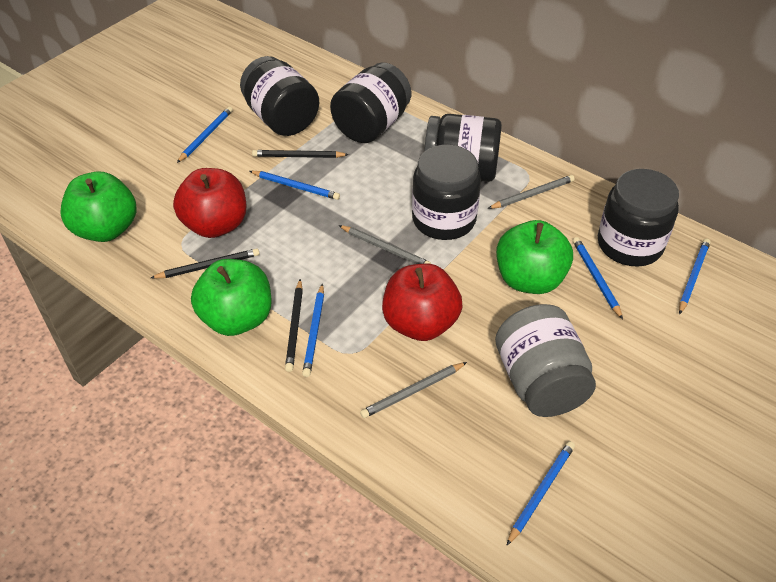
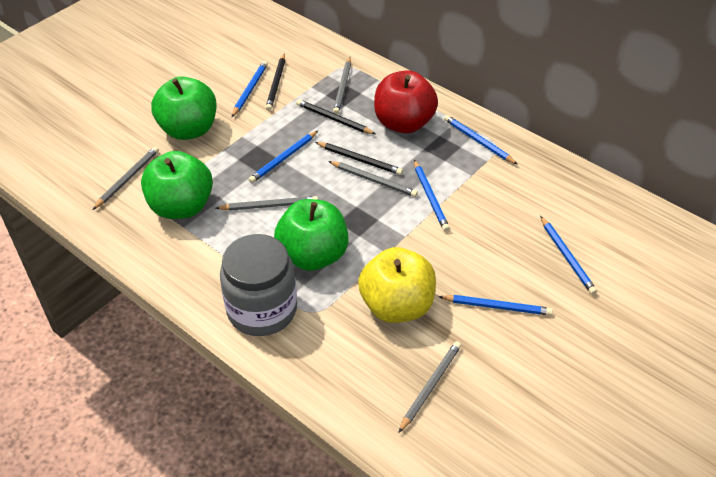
black jar: [240,56,319,136] [330,62,411,143] [412,145,481,240] [424,114,502,182] [598,169,679,267] = 5 -> none = 0
grey pencil: [339,225,431,264] [360,362,467,418] [487,175,575,209] = 3 -> [92,146,159,210] [216,196,318,211] [328,161,418,197] [333,57,351,114] [398,341,461,433] = 5
red apple: [173,168,246,238] [382,264,463,341] = 2 -> [374,70,438,134] = 1
yellow apple: none = 0 -> [358,247,436,323] = 1

